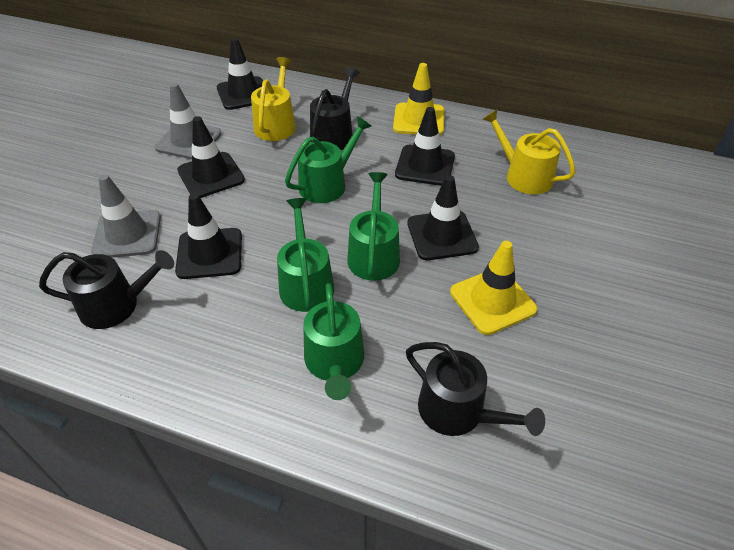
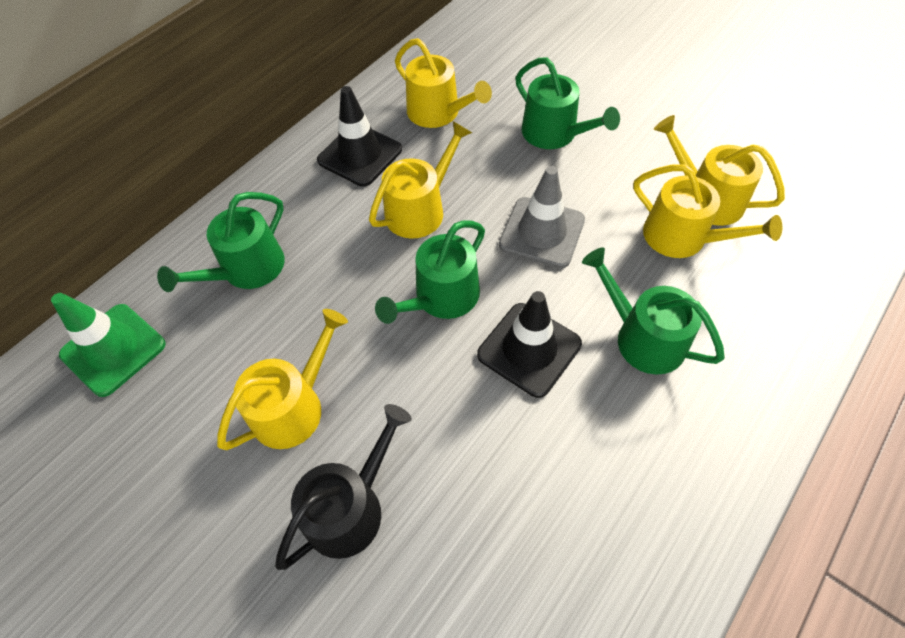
black traffic cone: [175,193,242,279] [177,116,245,198] [217,38,263,110] [395,107,455,186] [407,175,479,260] = 5 -> [317,86,402,187] [477,291,582,398] = 2
black watering can: [39,250,174,329] [310,67,360,150] [406,342,545,436] = 3 -> [275,404,412,570] = 1
green traffic cone: none = 0 -> [51,293,166,397] = 1
grey traffic cone: [91,174,161,258] [155,83,222,159] = 2 -> [499,166,585,268] = 1
yellow traffic cone: [393,63,444,135] [450,241,537,335] = 2 -> none = 0
yellow watering can: [251,57,296,141] [483,109,576,194] = 2 -> [217,309,348,450] [369,121,472,239] [395,38,492,128] [633,164,782,258] [654,115,785,226] = 5

